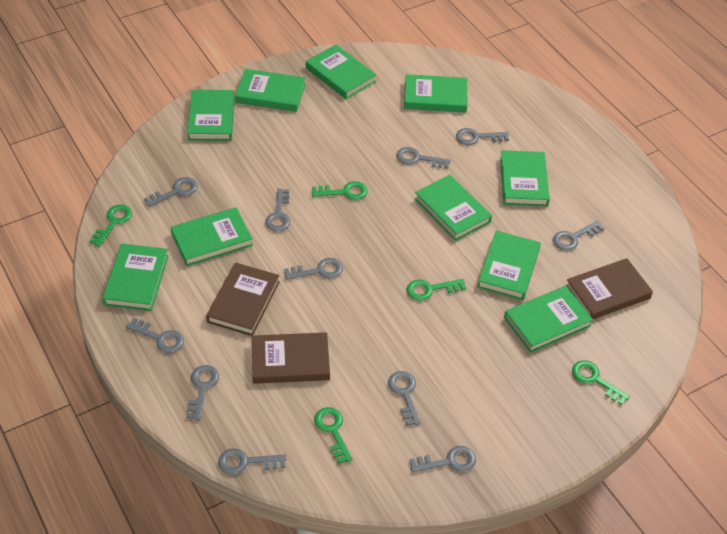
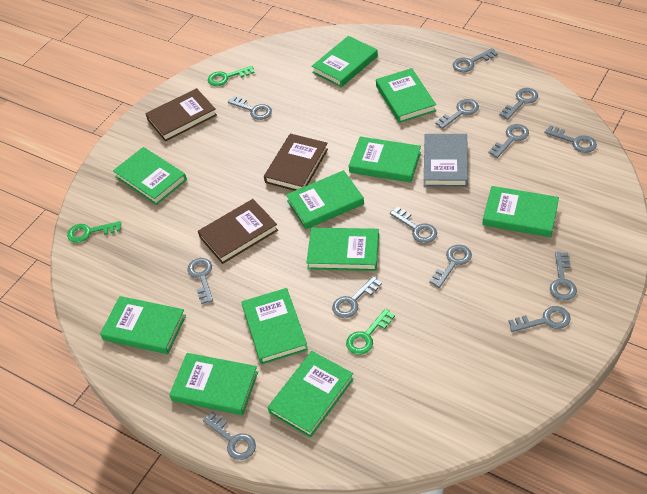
green book: [102,244,169,311] [171,207,253,266] [187,90,234,141] [235,69,306,112] [306,44,376,99] [404,74,467,113] [414,175,492,241] [477,231,541,300] [500,150,550,206] [504,286,593,353] = 10 -> [100,296,186,354] [113,147,187,205] [169,353,258,415] [242,288,308,365] [268,351,354,438] [286,170,364,230] [306,227,379,271] [312,36,378,87] [349,137,421,183] [376,68,436,123] [482,186,559,237] = 11
green key: [89,204,132,247] [312,181,367,200] [314,407,353,464] [407,279,466,301] [572,360,630,405] = 5 -> [67,221,121,243] [208,66,254,86] [346,309,395,355] = 3
grey book: none = 0 -> [424,134,468,187] = 1
grey key: [126,318,184,353] [144,177,198,207] [186,365,219,420] [218,448,286,475] [265,189,290,231] [284,258,343,280] [388,371,420,426] [397,147,451,169] [410,446,476,473] [456,128,509,145] [553,221,604,251] = 11 -> [187,258,213,304] [203,412,256,460] [228,96,272,120] [332,276,382,318] [390,207,437,243] [429,245,472,288] [435,99,479,129] [453,48,498,72] [489,124,529,158] [499,88,538,120] [508,306,571,332] [544,125,597,153] [550,252,577,301] = 13

